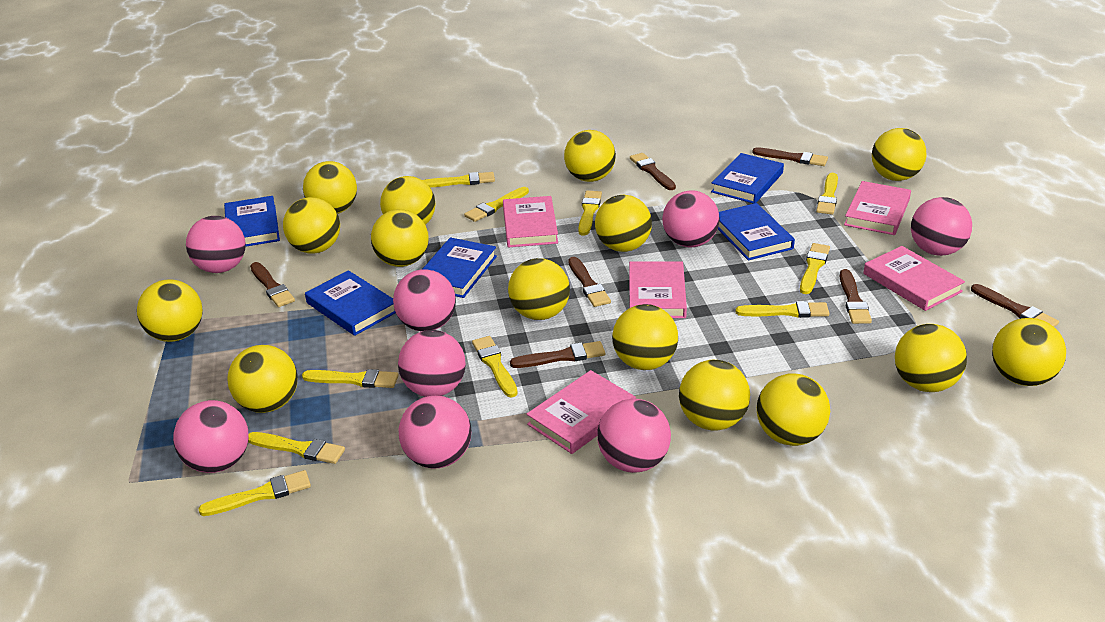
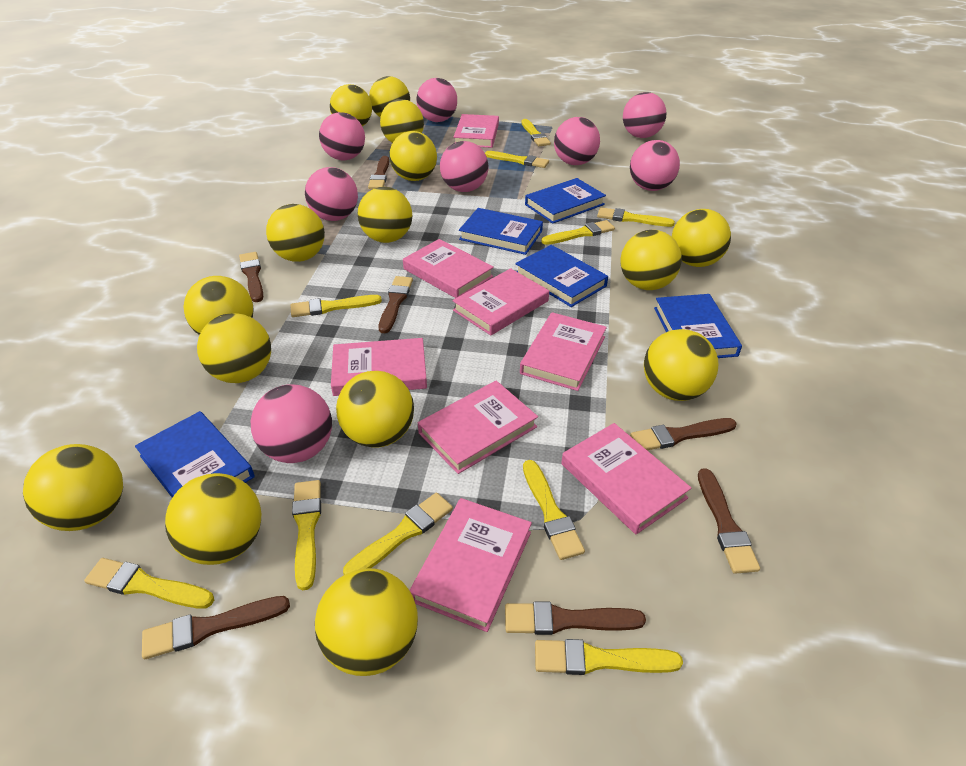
pink book: [503,196,558,247] [527,370,636,454] [629,261,687,318] [844,181,911,235] [863,246,965,311] = 5 -> [331,338,427,396] [403,239,494,298] [409,498,532,632] [418,381,538,474] [452,268,549,335] [454,114,499,148] [520,312,607,391] [561,423,691,534] = 8

